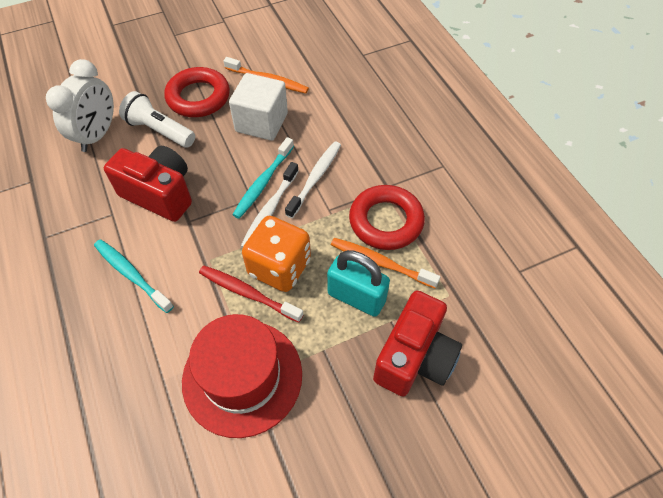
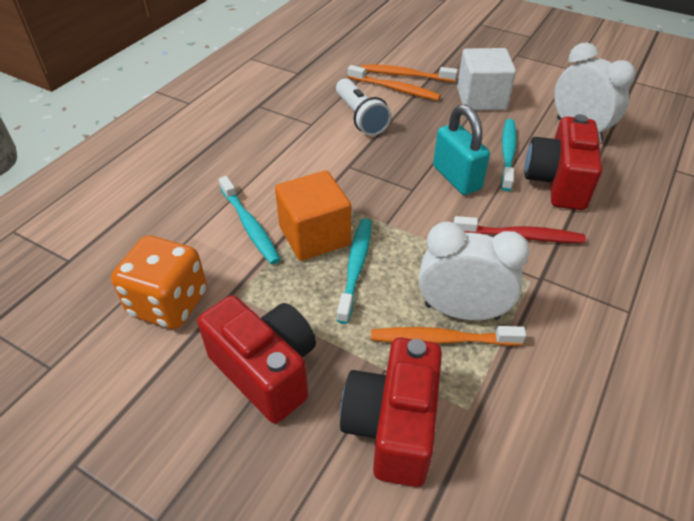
orange cube: none = 0 -> [275,170,351,261] = 1
orange toothbrush: [223,57,309,94] [331,238,440,288] = 2 -> [348,65,441,101] [361,64,458,82] [371,326,526,346] = 3
red camera: [104,146,192,222] [373,291,462,397] = 2 -> [197,295,316,424] [340,338,442,487] [524,114,602,210] = 3
red hat: [182,314,302,438] = 1 -> none = 0
red ring: [164,67,230,117] [349,185,425,250] = 2 -> none = 0
turquoise toothbrush: [94,239,174,313] [232,137,294,219] = 2 -> [219,176,280,265] [337,219,371,324] [501,119,517,191] = 3
white clock: [46,59,114,152] = 1 -> [419,221,530,320] [554,42,636,143] = 2
white toothbrush: [241,162,299,248] [285,141,341,218] = 2 -> none = 0

